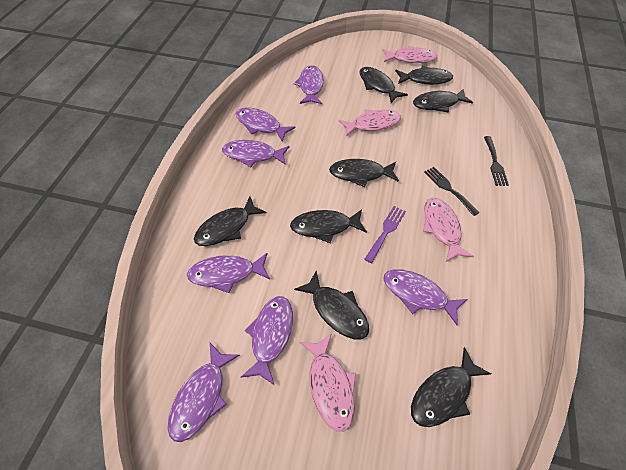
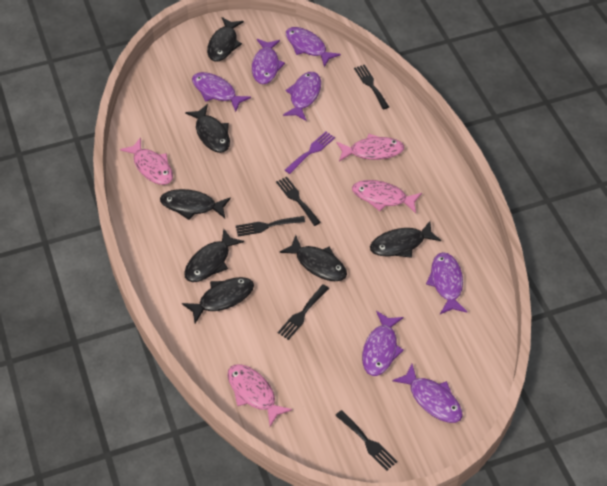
black fish: [194,197,267,246] [290,209,367,243] [294,271,369,339] [329,159,399,187] [359,67,408,103] [395,66,453,85] [411,347,491,427] [413,88,473,113] = 8 -> [160,189,231,220] [182,277,254,323] [184,229,244,282] [185,104,230,153] [207,17,244,62] [279,235,347,281] [370,221,441,258] = 7
black fork: [424,167,479,216] [484,136,509,186] = 2 -> [236,216,305,236] [276,177,321,226] [278,284,329,340] [335,410,398,471] [354,65,389,109] = 5

